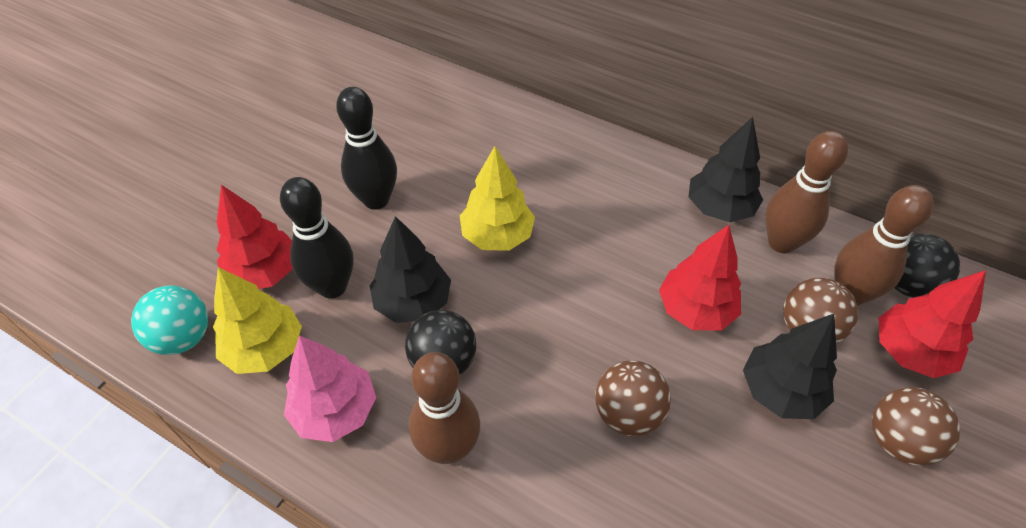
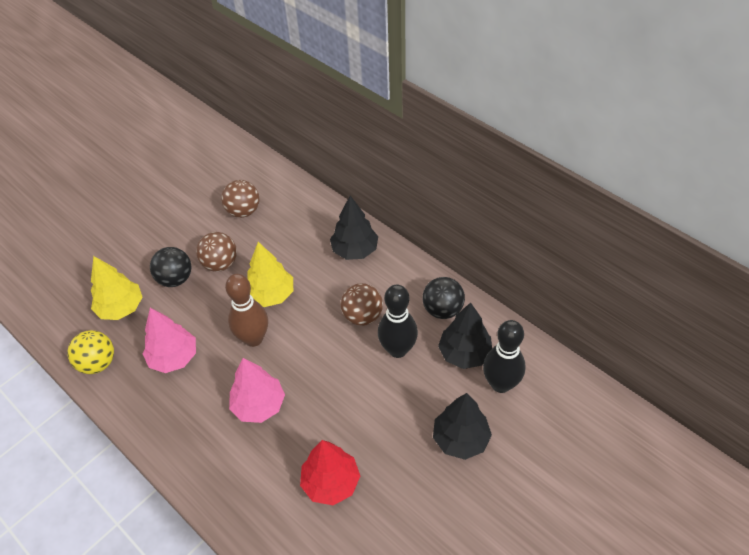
brown bowling pin: [409,352,480,464] [765,131,848,253] [834,185,934,306] = 3 -> [225,274,268,347] = 1
pink tree: [284,335,376,442] = 1 -> [143,308,196,373] [229,358,285,423] = 2
red tree: [217,185,293,289] [659,225,741,330] [879,270,986,378] = 3 -> [300,440,360,505] = 1
turquoise ball: [131,286,208,355] = 1 -> none = 0
yellow ball: none = 0 -> [67,330,114,374] = 1

